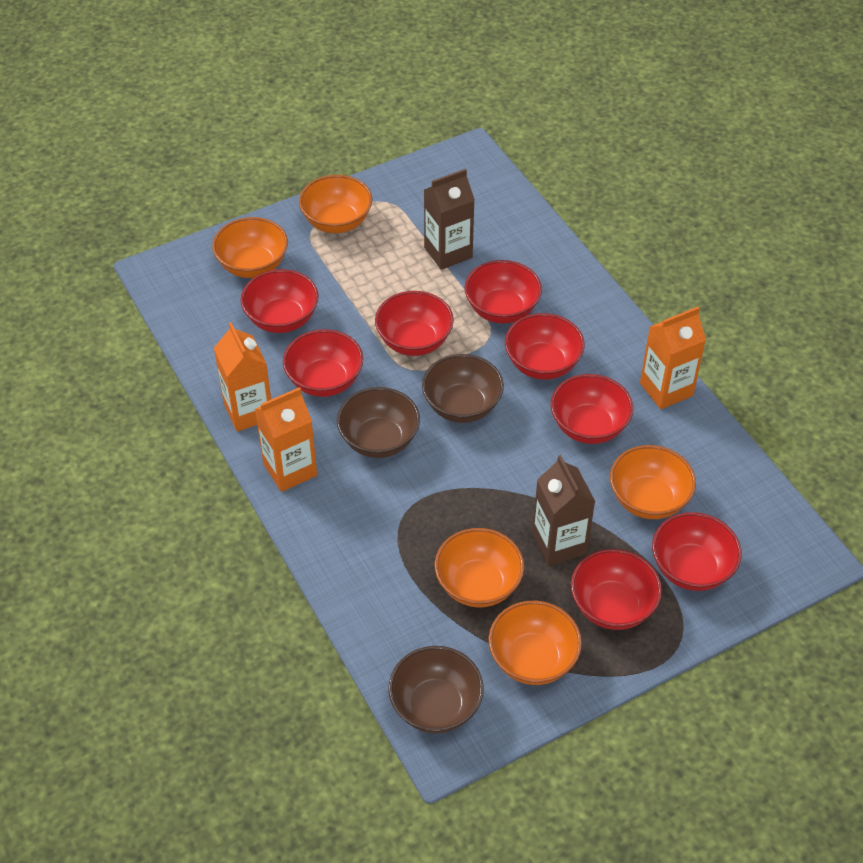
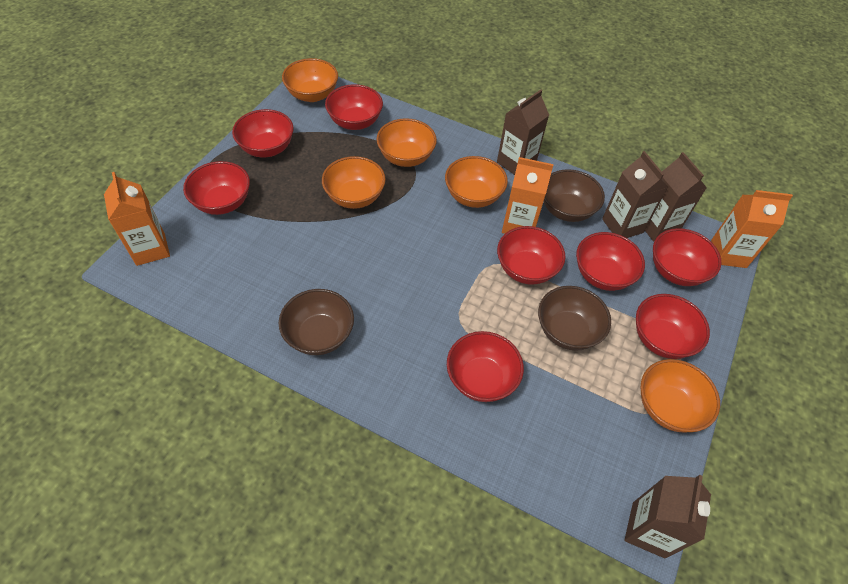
brown carton: [424,169,475,270] [532,455,596,566] = 2 -> [497,90,549,175] [602,151,668,238] [624,475,711,559] [645,152,707,242] = 4

